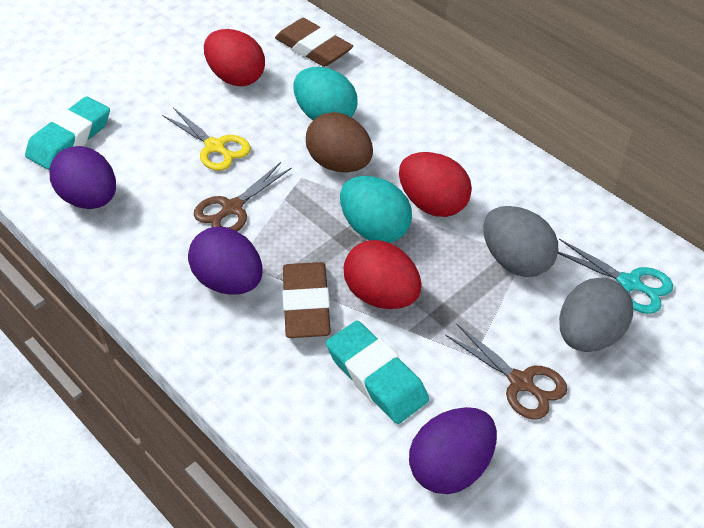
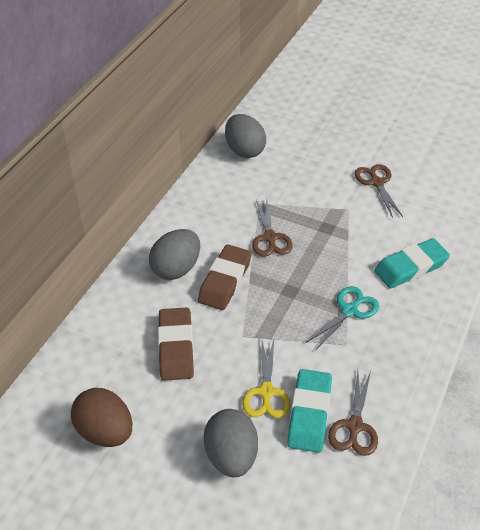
brown scissors: [194,162,292,231] [445,323,568,419] = 2 -> [252,199,293,257] [328,371,378,456] [354,164,403,218] = 3
grey egg: [483,206,558,277] [559,277,633,352] = 2 -> [149,229,200,280] [204,409,258,478] [225,114,266,158] = 3
purple egg: [49,146,116,209] [188,227,262,295] [409,407,497,494] = 3 -> none = 0
red egg: [204,29,265,86] [344,240,422,309] [399,152,472,217] = 3 -> none = 0
turquoise egg: [293,67,358,120] [340,176,412,243] = 2 -> none = 0

